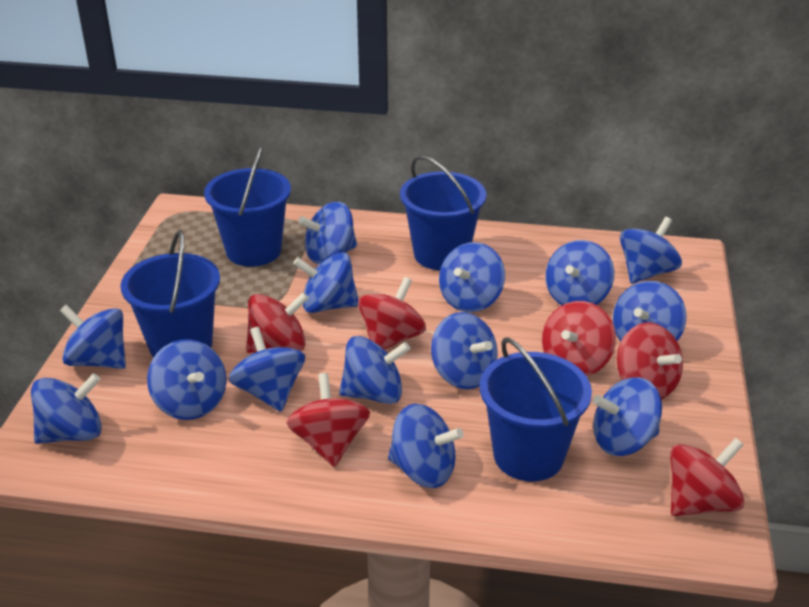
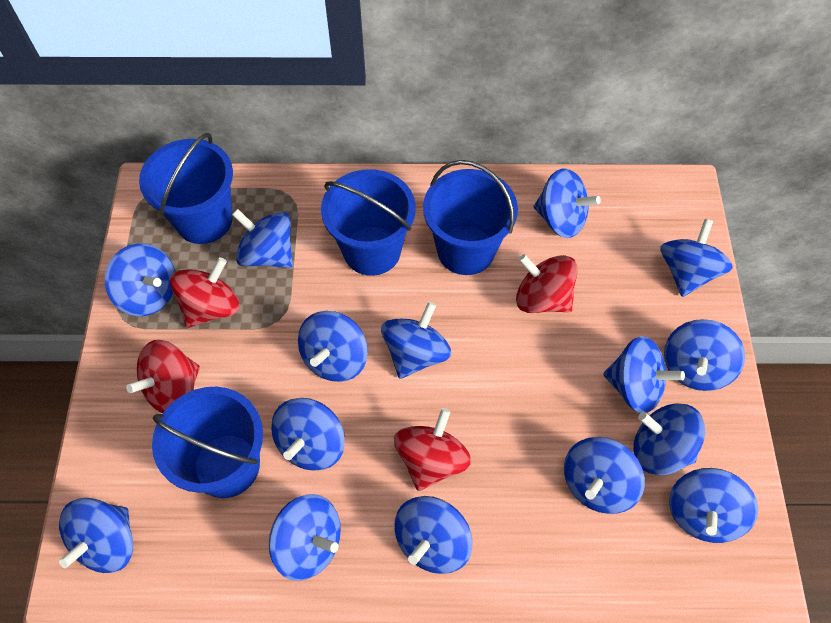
blue spinning top: [31,373,102,444] [60,305,126,369] [147,339,226,420] [229,327,305,412] [293,252,358,313] [298,202,357,264] [339,336,410,404] [388,404,464,488] [431,312,498,389] [439,242,505,312] [545,240,614,305] [593,377,662,456] [613,281,687,342] [620,217,682,284] = 14 -> [59,498,133,573] [105,243,175,316] [232,209,293,268] [269,494,341,581] [271,398,345,471] [298,311,368,382] [381,302,451,379] [394,496,472,574] [534,168,601,238] [564,437,645,514] [603,336,685,413] [633,404,705,475] [660,219,733,297] [664,319,745,391] [669,468,758,543] = 15
red spinning top: [246,292,309,353] [286,373,370,467] [358,277,426,350] [542,301,616,376] [617,323,683,399] [670,438,744,516] = 6 -> [126,340,200,413] [170,257,240,328] [394,408,471,491] [516,254,578,313] = 4

